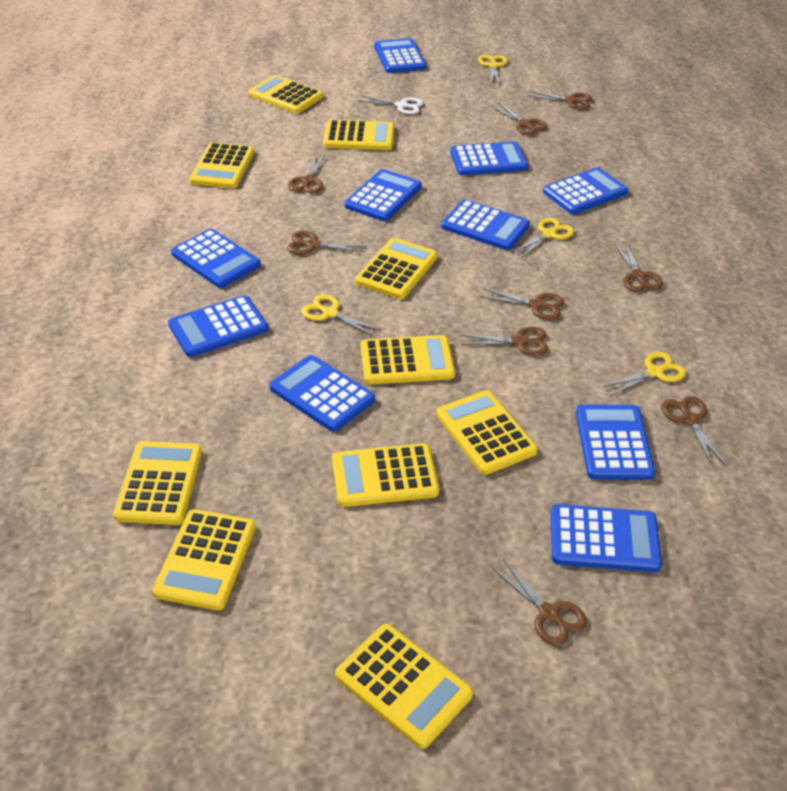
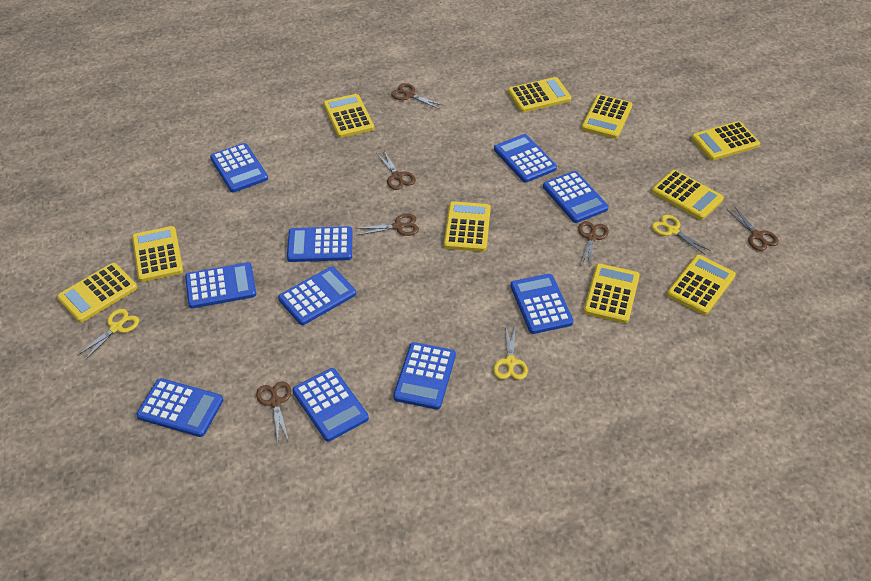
brown scissors: [287,231,367,254] [288,154,325,194] [461,327,548,356] [480,288,565,320] [491,559,587,646] [492,103,547,135] [528,91,592,110] [614,242,663,292] [662,396,725,465] = 9 -> [256,381,291,441] [358,213,419,236] [376,151,416,190] [391,83,444,109] [578,221,609,268] [728,206,779,251] = 6
white scissors: [358,95,423,114] = 1 -> none = 0
yellow scissors: [301,294,381,337] [478,55,508,85] [512,218,574,259] [602,352,686,396] = 4 -> [77,309,139,361] [493,324,528,380] [652,215,711,255] = 3

